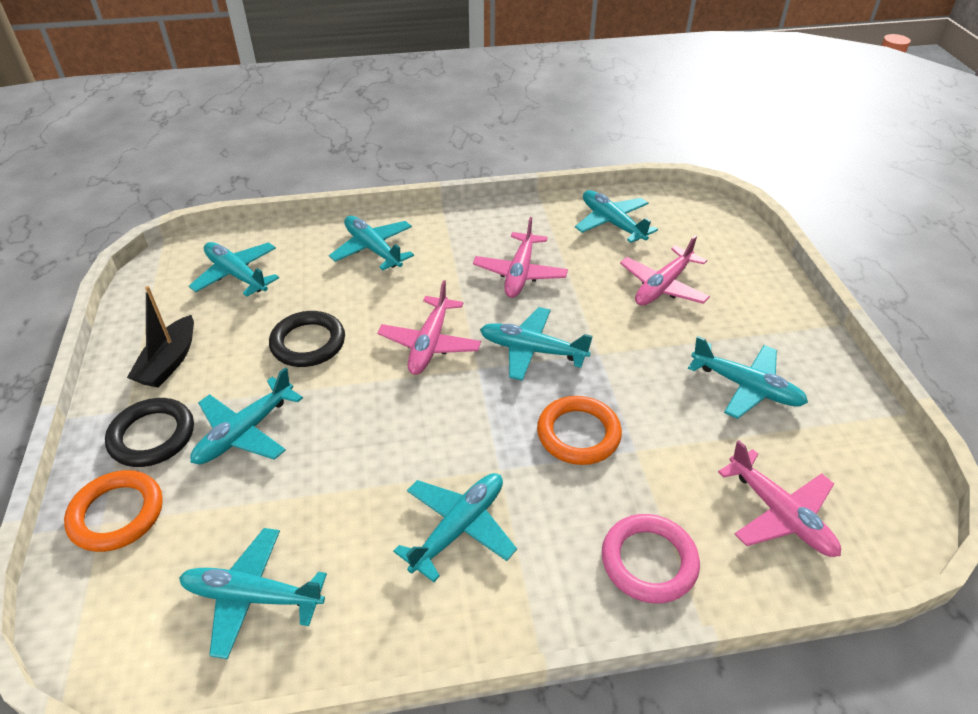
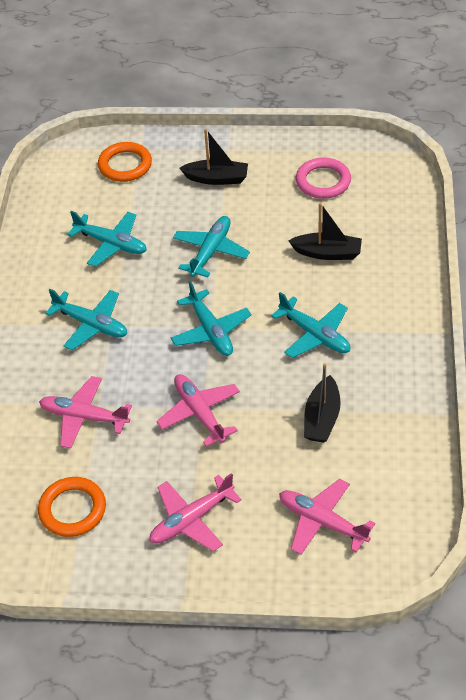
black boat: [127,286,194,388] = 1 -> [180,129,248,185] [289,203,362,260] [304,363,341,443] = 3
black ring: [105,398,194,467] [269,311,345,367] = 2 -> none = 0
turquoise plane: [179,528,327,659] [189,242,279,297] [190,367,303,464] [329,216,414,270] [393,473,517,582] [480,307,593,381] [575,190,658,243] [688,336,808,419] = 8 -> [45,289,127,350] [67,211,147,267] [171,281,252,356] [173,216,250,277] [271,292,350,358] = 5

